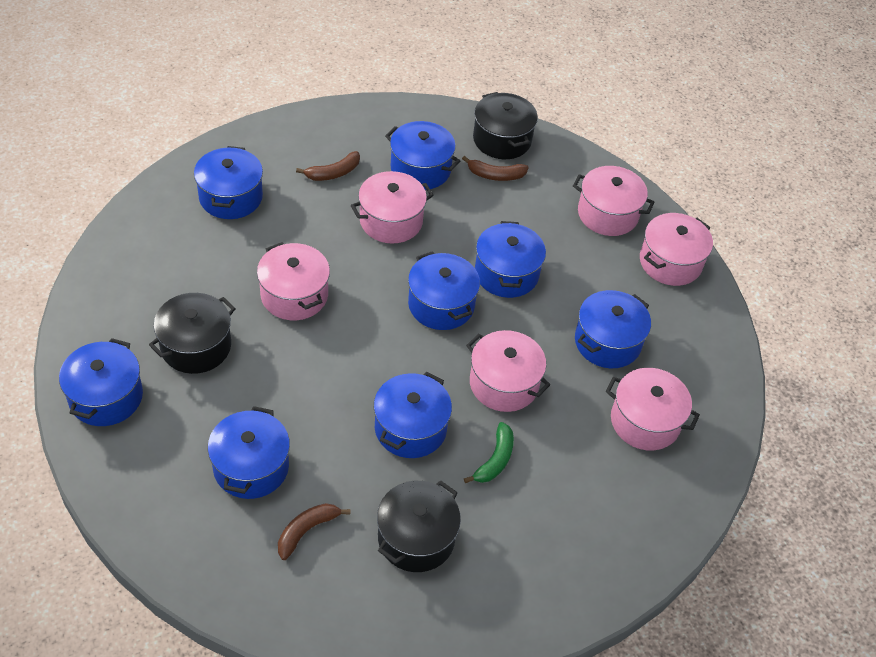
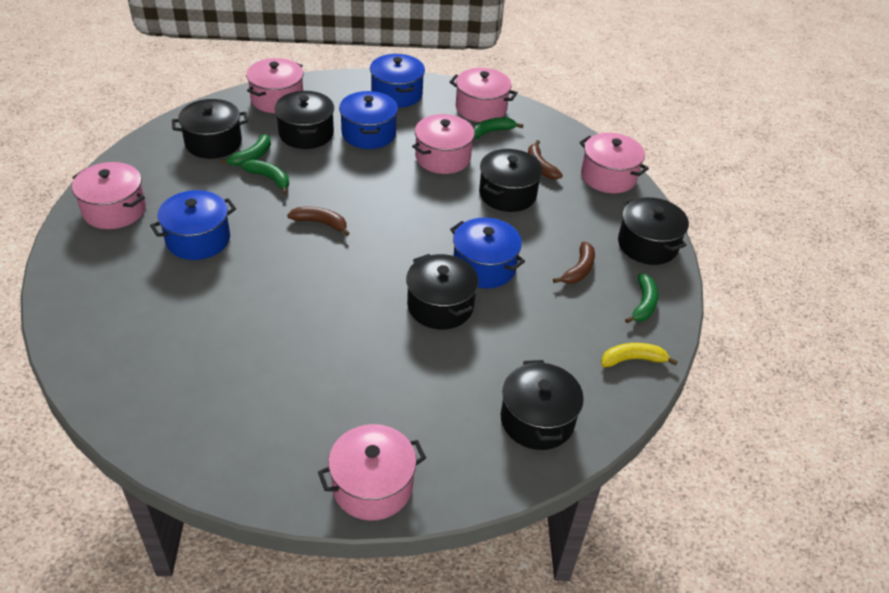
black pot: [149,293,236,374] [377,480,461,572] [473,92,538,159] = 3 -> [172,99,248,159] [275,91,334,149] [406,254,479,329] [479,149,543,212] [501,360,584,450] [618,197,689,265] = 6
blue pot: [59,338,143,426] [194,146,263,219] [208,406,290,499] [374,372,452,458] [385,121,460,190] [408,251,480,330] [475,221,546,298] [575,290,651,368] = 8 -> [150,190,236,260] [339,91,398,149] [370,54,425,108] [450,218,525,288] = 4
green banana: [464,422,514,483] = 1 -> [219,134,271,166] [241,160,289,194] [474,117,524,139] [625,273,658,323] = 4
yellow banana: none = 0 -> [601,343,678,367] = 1

